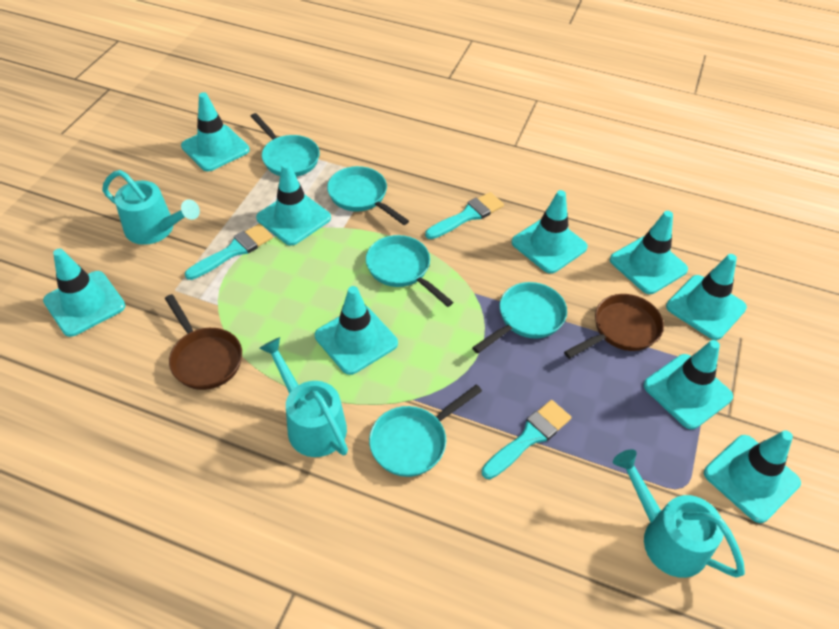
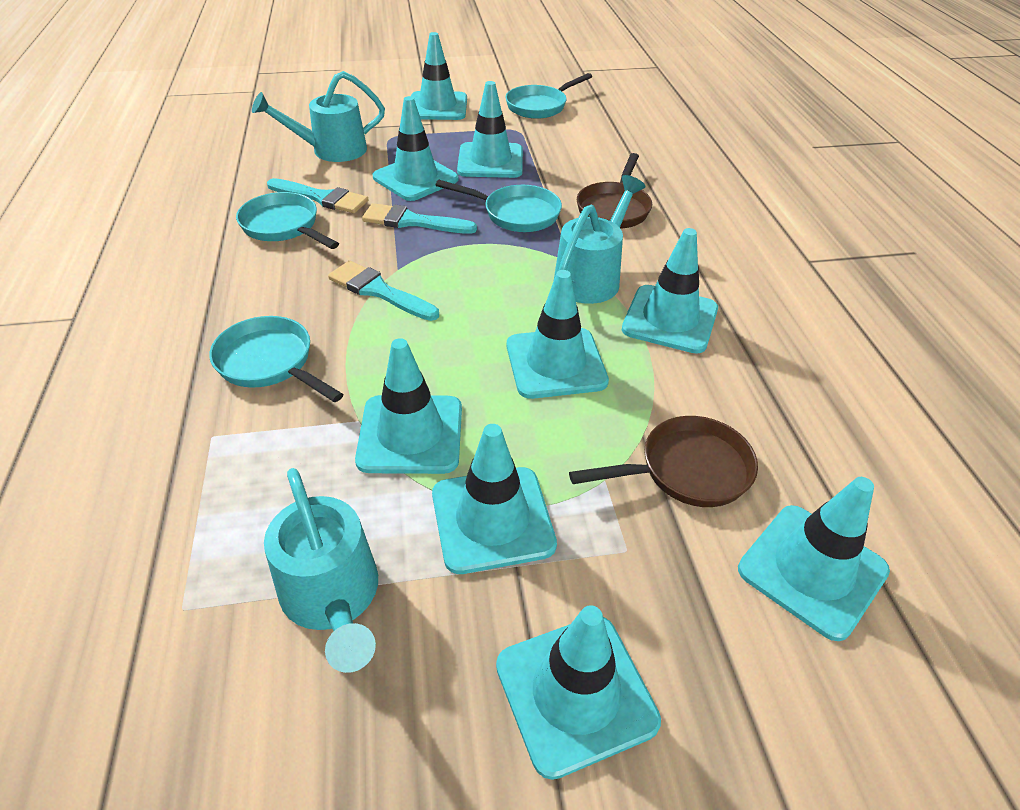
turquoise pan: [250,113,320,177] [327,166,409,225] [366,235,453,307] [369,384,482,477] [472,282,567,353] = 5 -> [209,316,343,402] [236,192,339,249] [436,180,562,232] [506,73,592,119] = 4

